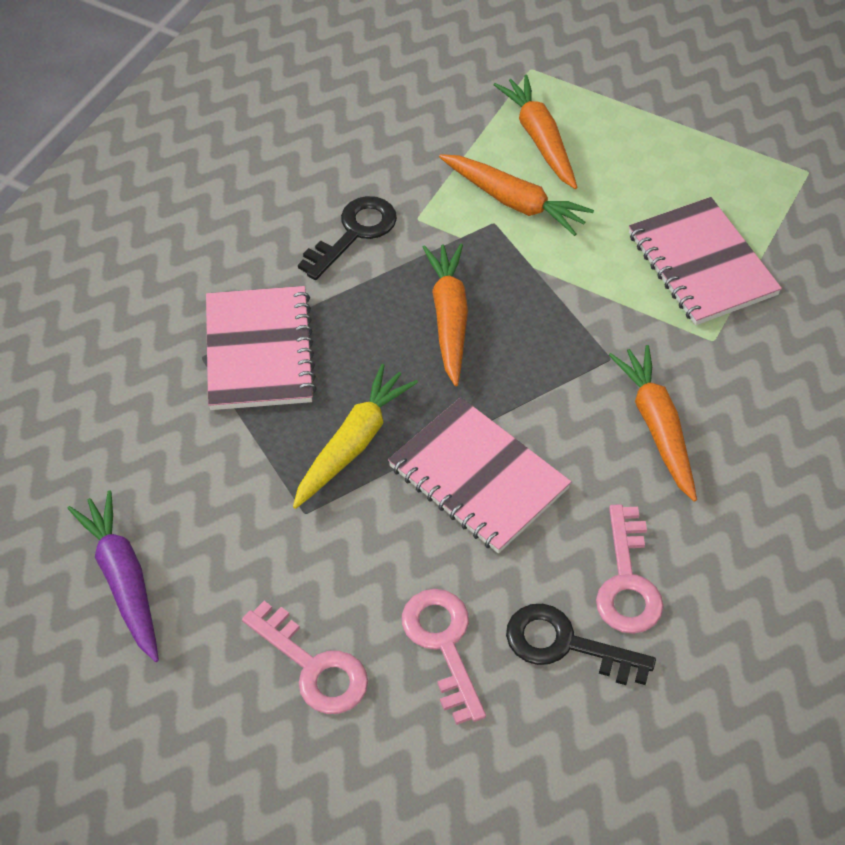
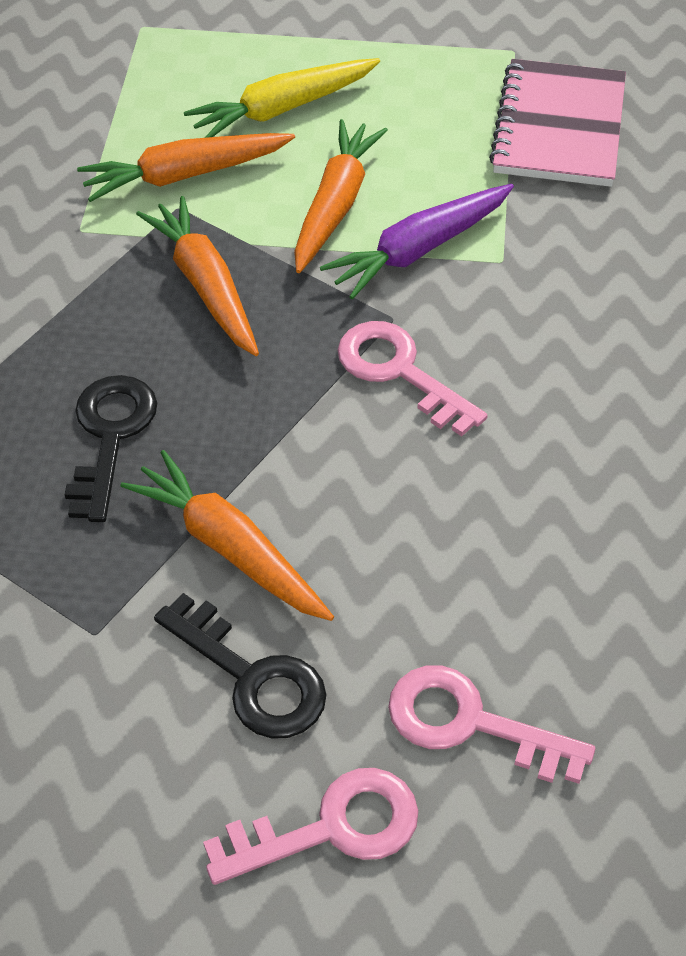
pink notebook: [206,286,317,410] [388,397,571,553] [629,197,782,325] = 3 -> [489,59,626,187] = 1

